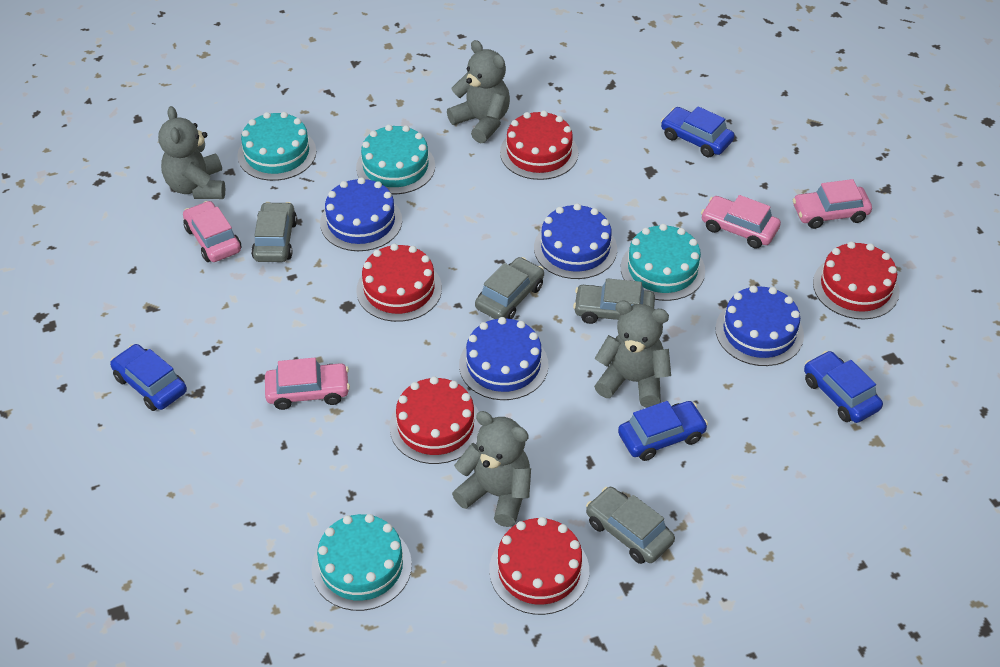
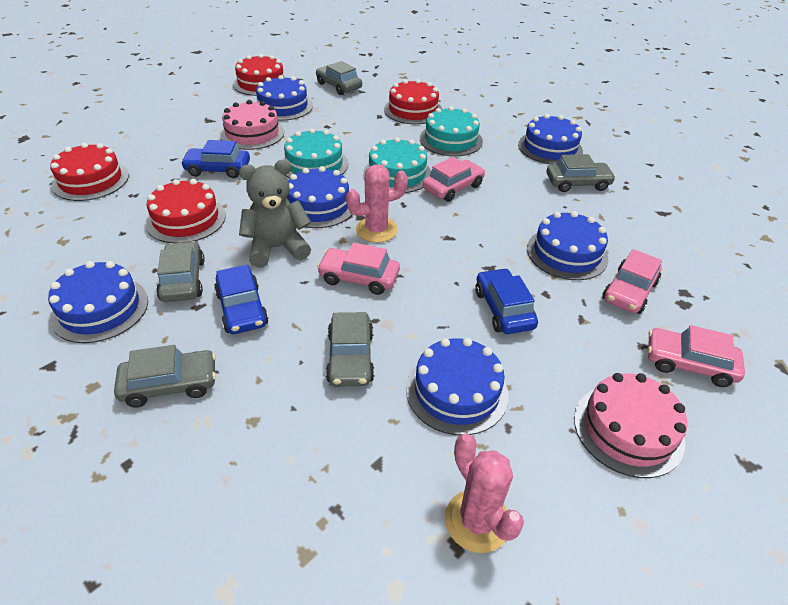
blue cake: [320,177,402,251] [459,317,549,400] [534,203,617,279] [715,285,804,366] = 4 -> [48,261,148,343] [256,75,313,121] [286,166,352,228] [406,338,509,435] [518,114,583,164] [527,211,608,280] = 6
blue car: [110,344,187,411] [618,401,708,461] [661,106,735,157] [804,351,883,423] = 4 -> [181,140,250,178] [214,265,269,334] [475,268,538,334] = 3
grey car: [251,202,297,262] [475,257,544,319] [573,278,655,324] [586,487,675,564] = 4 -> [114,345,216,408] [156,241,205,302] [316,61,362,95] [326,312,374,387] [547,154,616,192] = 5
grey teddy bear: [158,106,225,199] [447,40,510,143] [452,411,531,527] [594,300,671,408] = 4 -> [239,160,311,267] = 1
pink cactus: none = 0 -> [346,164,408,243] [445,434,524,553] = 2
pink cake: none = 0 -> [220,100,284,150] [574,373,687,478] = 2
red cake: [356,244,442,322] [389,376,482,464] [489,517,589,615] [500,110,578,180] [813,242,900,319] = 5 -> [50,143,129,201] [146,179,226,243] [233,54,287,96] [384,79,442,124] = 4
turquoise cake: [237,112,316,181] [311,514,412,611] [356,125,435,194] [621,224,705,301] = 4 -> [282,128,349,178] [363,137,431,193] [420,106,483,156] = 3

